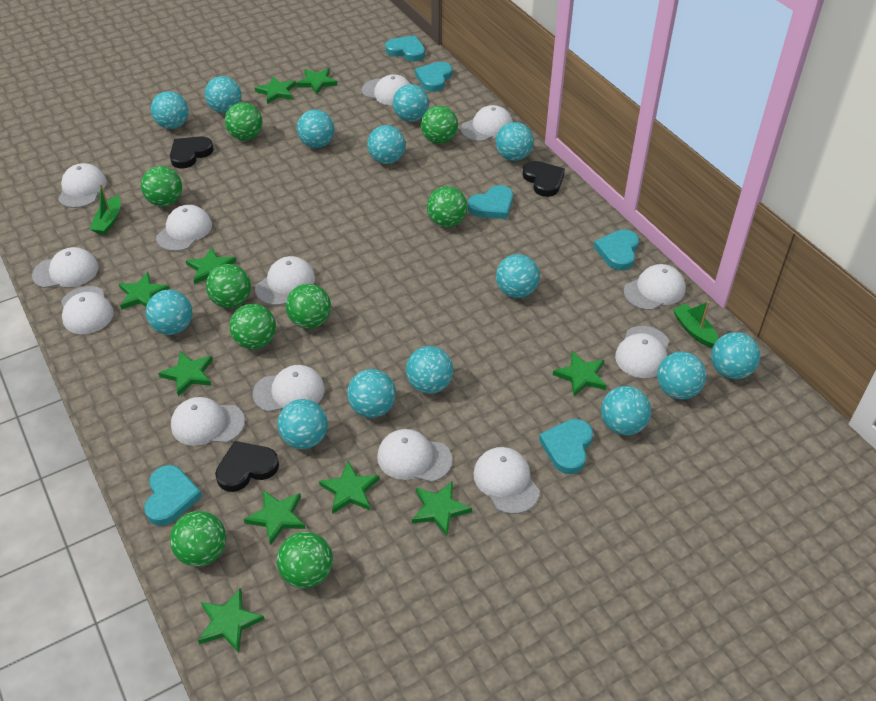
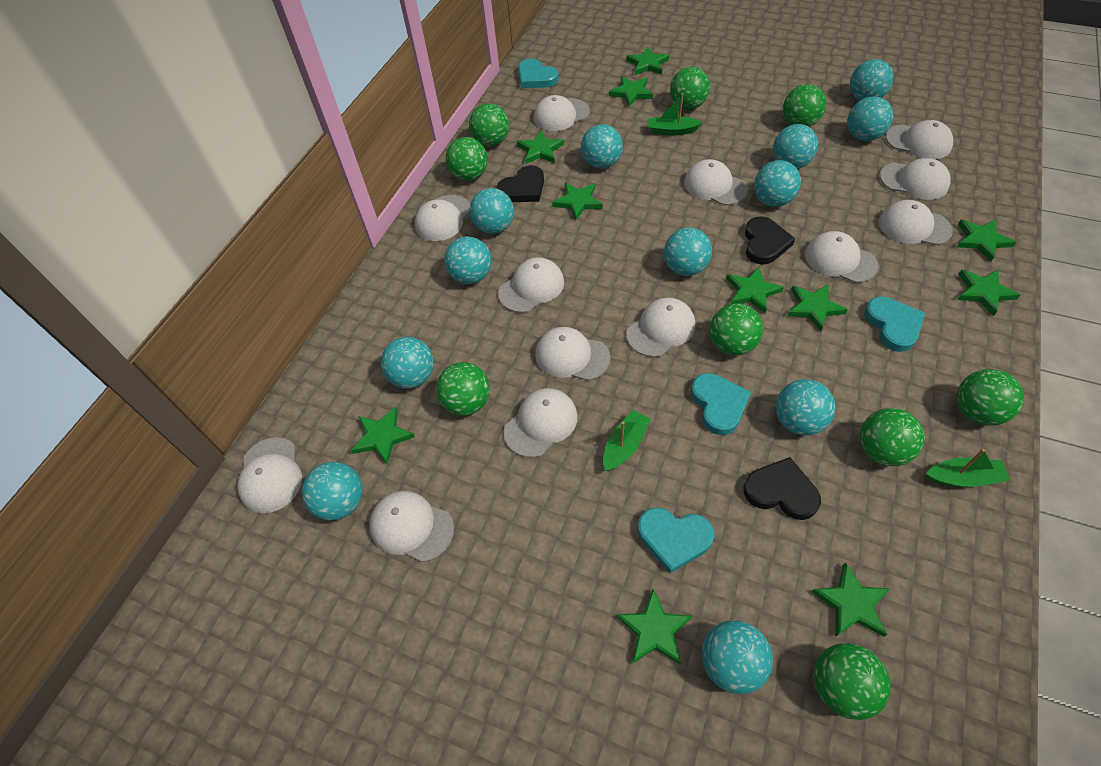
green boat: [90,184,121,235] [673,301,719,348] = 2 -> [603,410,650,471] [648,93,703,135] [926,449,1010,487] = 3
green star: [119,272,170,310] [158,351,213,397] [186,247,237,285] [198,588,265,653] [244,490,306,546] [255,76,296,104] [296,68,337,94] [319,461,380,514] [412,481,472,536] [553,351,607,396] = 10 -> [351,406,415,465] [517,130,564,164] [552,183,603,220] [609,76,653,107] [616,589,692,664] [626,47,669,75] [726,267,784,313] [787,285,848,331] [812,562,889,637] [957,220,1016,262] [957,270,1020,316] = 11
turquoise ball: [146,290,193,335] [151,91,189,129] [205,76,241,113] [277,399,328,449] [297,110,335,148] [347,369,396,418] [367,125,406,164] [393,84,429,122] [406,346,453,394] [496,122,534,161] [496,254,540,298] [601,386,651,435] [657,352,706,399] [711,332,760,379] = 14 -> [302,462,363,521] [381,337,434,389] [445,236,492,284] [469,188,514,234] [581,124,623,168] [664,228,712,276] [702,620,773,694] [754,160,801,207] [773,124,818,169] [776,379,835,435] [847,96,893,141] [850,59,894,101] = 12
turquoise heart: [144,465,202,526] [385,36,425,62] [415,62,452,92] [468,185,513,219] [539,419,593,474] [594,229,639,271] = 6 -> [518,58,559,88] [638,508,714,573] [691,373,751,435] [864,297,925,352] = 4

